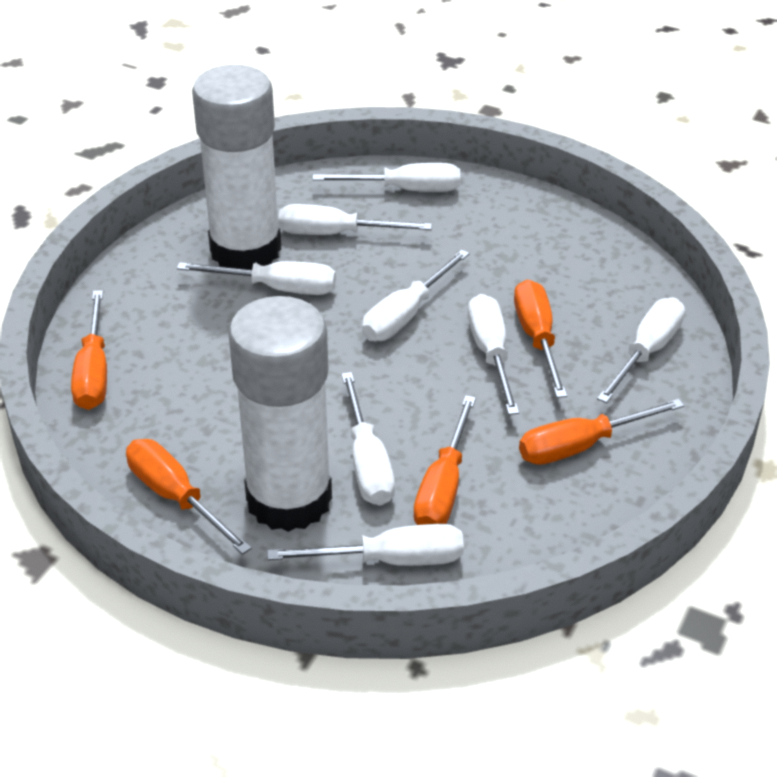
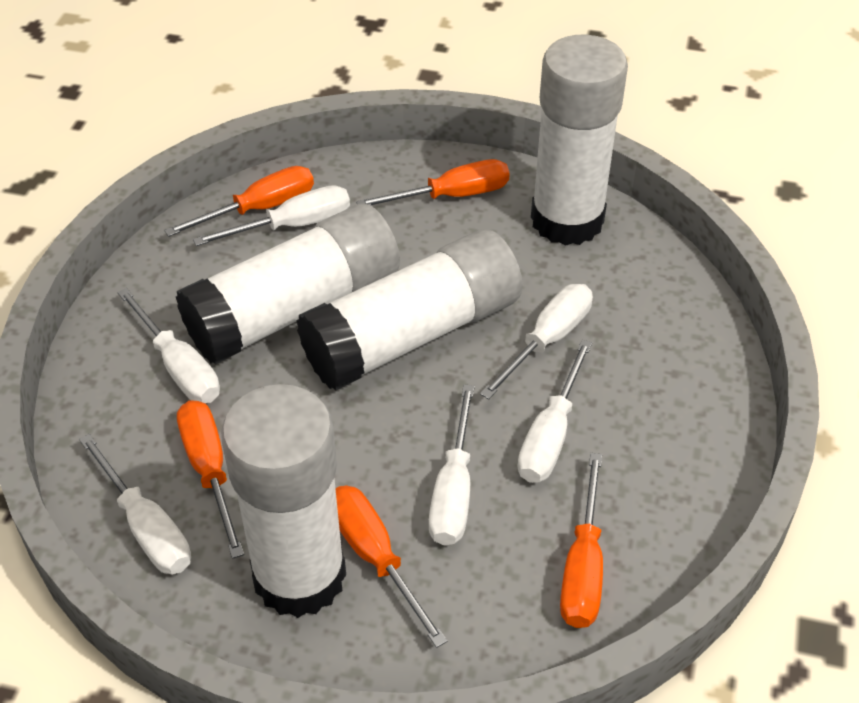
white glue stick: [192,65,281,270] [228,296,332,532] = 2 -> [176,204,400,365] [221,384,346,618] [296,229,523,390] [531,35,628,246] = 4
white screwdriver: [177,261,336,295] [267,524,464,566] [278,204,432,235] [313,163,460,192] [341,372,395,506] [362,250,470,341] [468,294,519,415] [597,298,685,403] = 8 -> [79,434,191,574] [118,288,220,403] [193,185,350,246] [429,384,475,546] [480,284,593,399] [517,340,592,483] = 6

